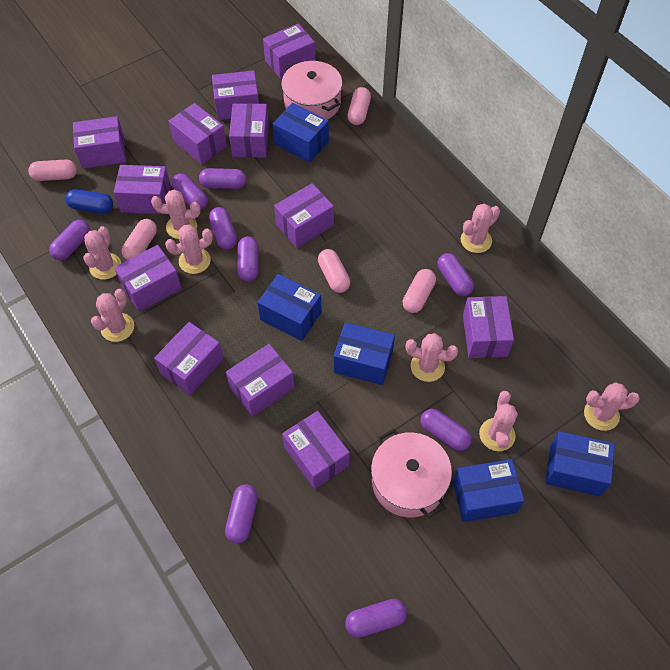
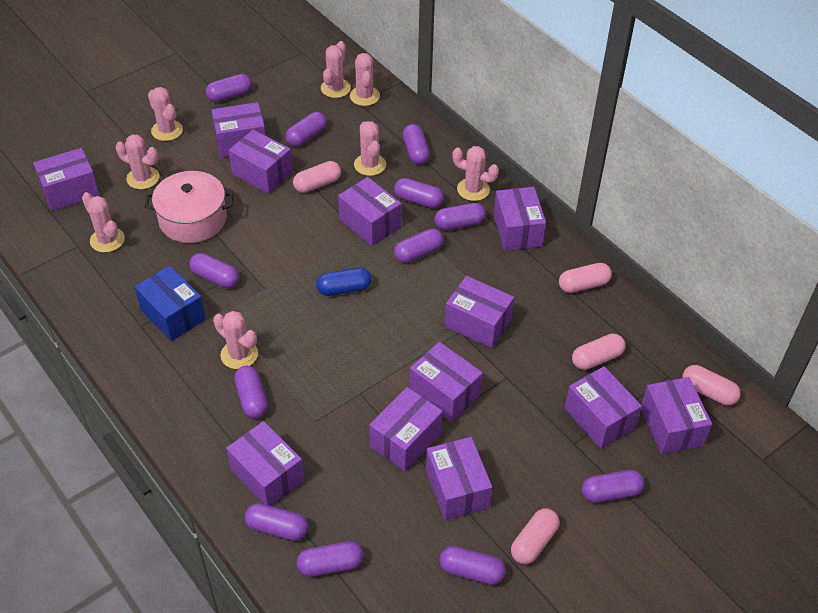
blue box: [257,274,321,341] [273,103,329,163] [334,322,395,385] [453,459,524,522] [546,431,615,496] = 5 -> [134,265,206,341] = 1
pink pot: [281,61,342,120] [371,429,452,518] = 2 -> [144,171,234,243] = 1
purple capsule: [49,220,90,260] [171,173,208,210] [199,168,246,189] [209,207,237,250] [225,484,258,544] [237,236,259,282] [345,599,407,638] [420,409,472,451] [437,253,474,296] = 9 -> [189,253,239,288] [205,74,252,102] [234,366,268,418] [245,503,308,541] [286,112,327,147] [297,541,364,577] [394,178,444,208] [394,229,443,263] [403,124,430,165] [434,203,486,230] [439,546,506,585] [582,470,644,503] = 12

